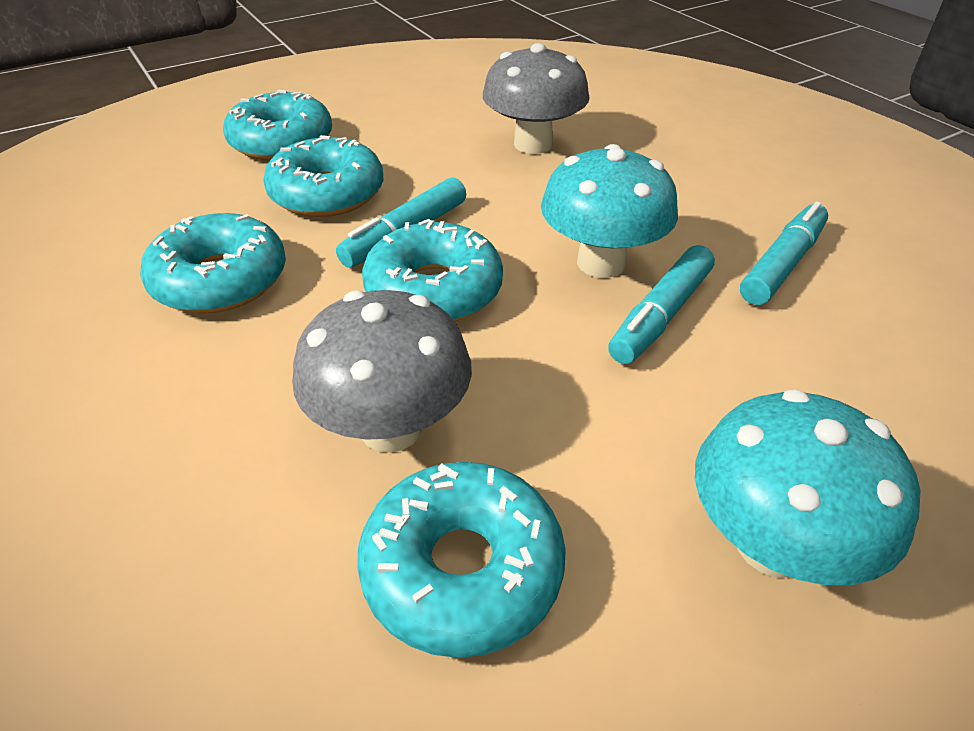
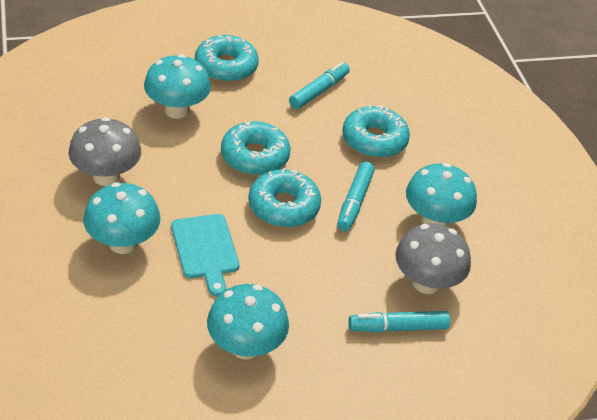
turquoise cutting board: none = 0 -> [171,214,239,296] = 1
turquoise donut: [140,213,286,313] [223,90,332,161] [263,135,383,217] [357,462,566,658] [362,219,503,321] = 5 -> [195,34,259,82] [221,121,291,175] [248,168,321,227] [342,105,410,158] = 4
turquoise mushroom: [541,144,678,278] [695,389,921,585] = 2 -> [83,182,161,254] [144,54,211,119] [207,284,289,359] [406,163,477,226] = 4

